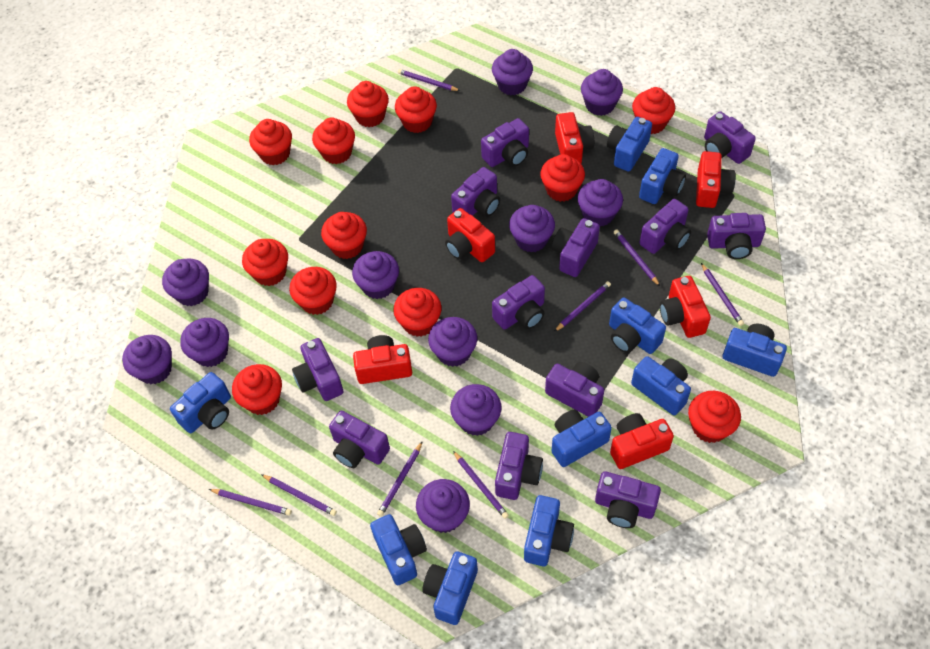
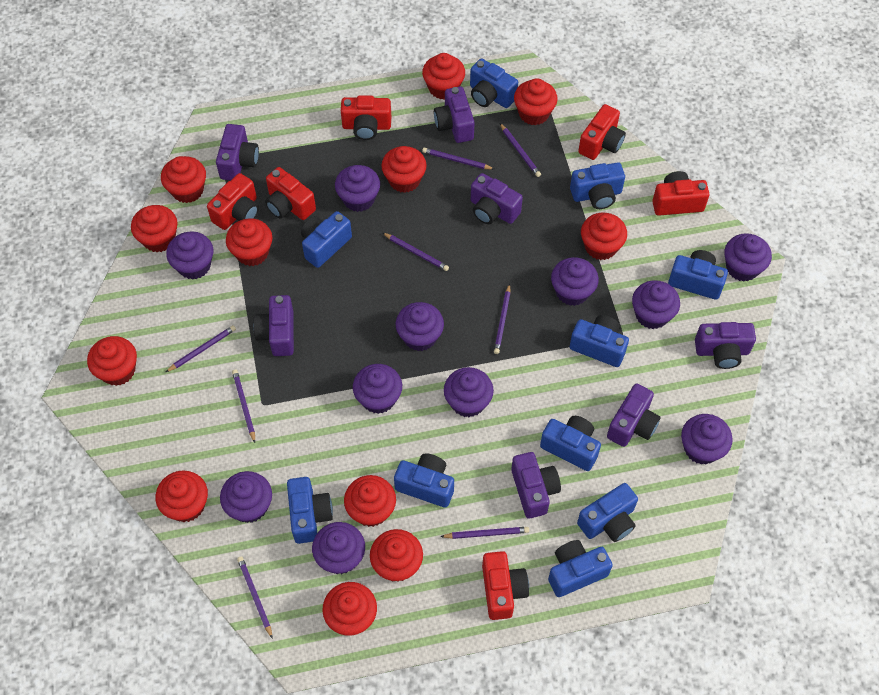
purple camera: [292,338,343,401] [329,411,390,468] [451,167,500,217] [481,118,529,167] [492,275,545,330] [495,432,543,500] [545,362,604,417] [552,218,600,277] [595,471,661,528] [640,199,691,254] [704,111,756,164] [707,213,766,259] = 12 -> [216,124,259,180] [253,295,294,356] [434,86,475,143] [471,173,523,224] [511,452,561,519] [607,384,661,447] [695,322,756,369] = 7

